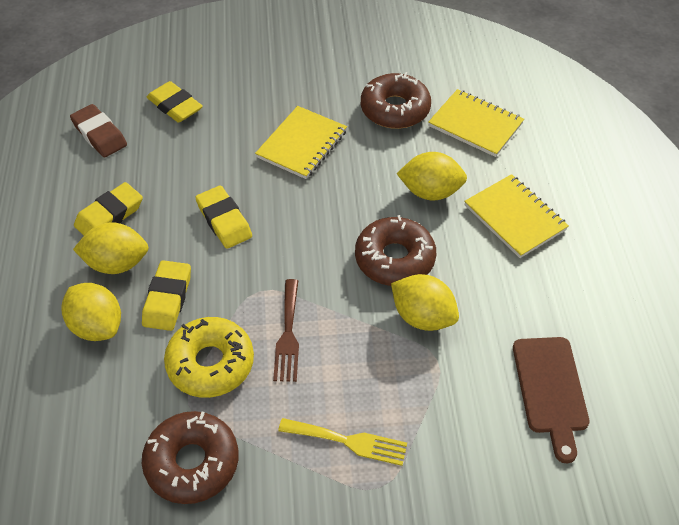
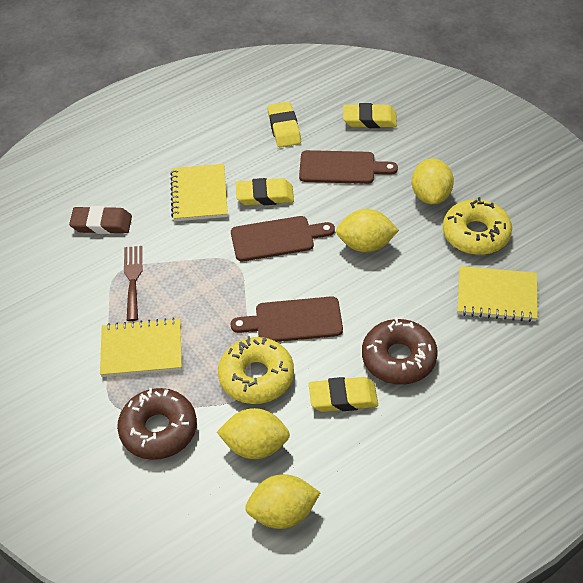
brown cutting board: [513,337,590,463] = 1 -> [231,216,335,261] [231,296,343,342] [299,150,398,184] = 3
brown donut: [142,411,239,504] [355,215,436,286] [361,72,431,129] = 3 -> [117,388,197,460] [362,317,438,385] = 2
yellow donut: [164,317,254,398] = 1 -> [218,336,294,404] [443,197,512,255] = 2
yellow fork: [278,418,407,466] = 1 -> none = 0

